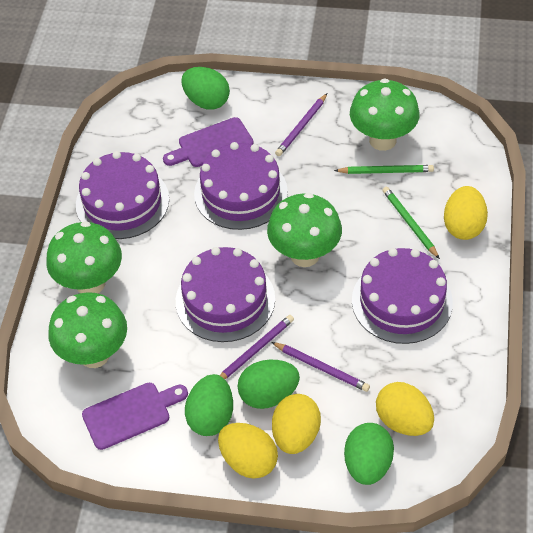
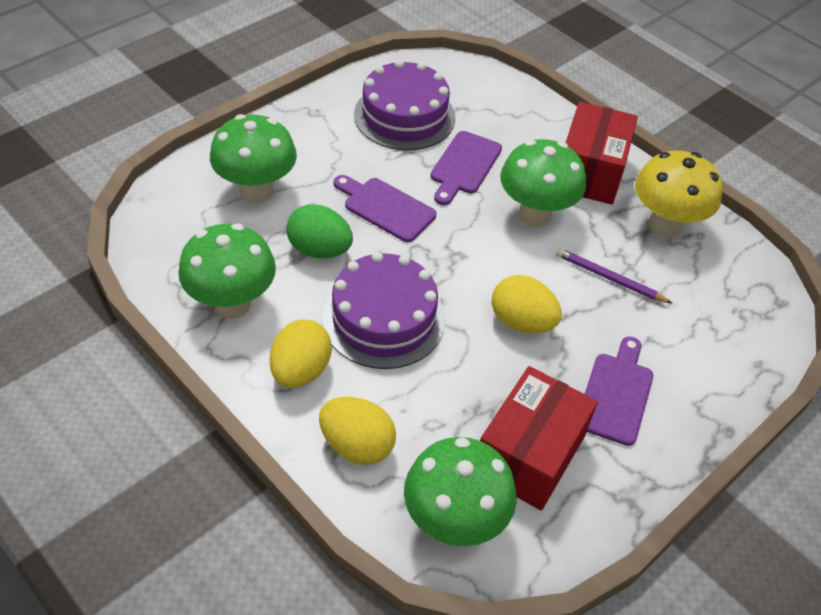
green egg: [181,67,230,110] [185,374,233,436] [237,360,300,409] [344,423,394,485] = 4 -> [286,204,353,258] = 1
green pencil: [334,165,434,174] [382,187,440,259] = 2 -> none = 0
purple cake: [76,151,169,239] [176,247,275,342] [194,142,288,230] [352,248,453,344] = 4 -> [322,252,445,369] [354,60,455,150] = 2
purple cutting board: [82,383,188,450] [163,117,253,167] = 2 -> [333,175,436,242] [431,131,502,205] [585,336,653,446] = 3
purple pencil: [220,315,294,379] [271,342,370,392] [275,93,327,156] = 3 -> [556,248,672,303] = 1
red box: none = 0 -> [480,366,598,510] [566,102,638,205] = 2
yellow egg: [218,423,278,479] [272,394,321,454] [376,382,434,436] [444,186,488,240] = 4 -> [270,319,332,388] [319,397,396,465] [492,275,562,334] = 3
yellow mushroom: none = 0 -> [635,150,722,238] = 1

